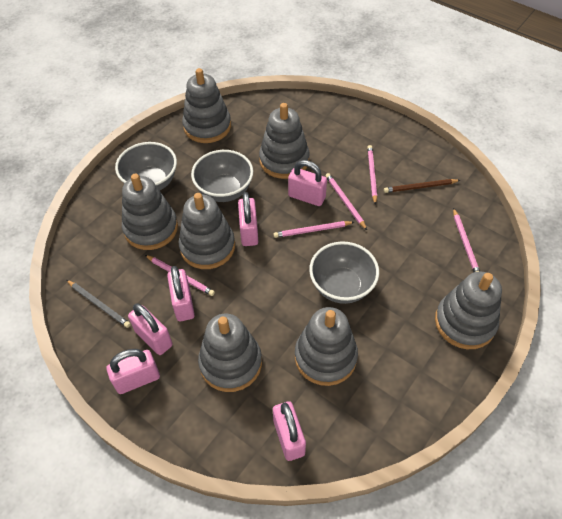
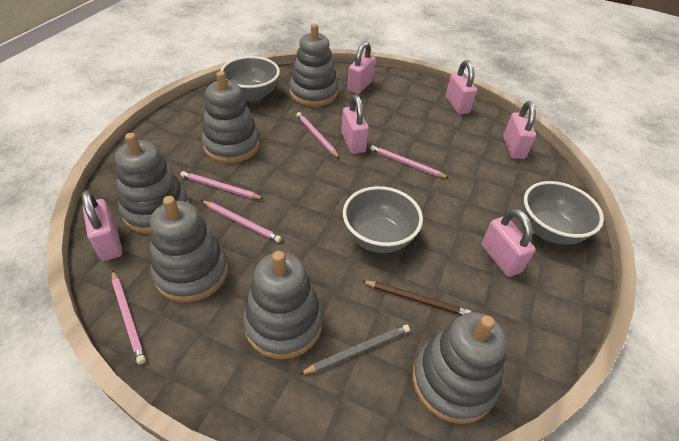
grey stacking toy: [122,174,178,250] [178,193,235,269] [182,68,231,143] [198,314,262,392] [259,103,310,179] [295,307,358,386] [435,272,502,349] = 7 -> [115,133,189,234] [150,196,228,302] [202,71,260,163] [243,251,323,359] [290,24,338,107] [412,312,507,424] = 6

